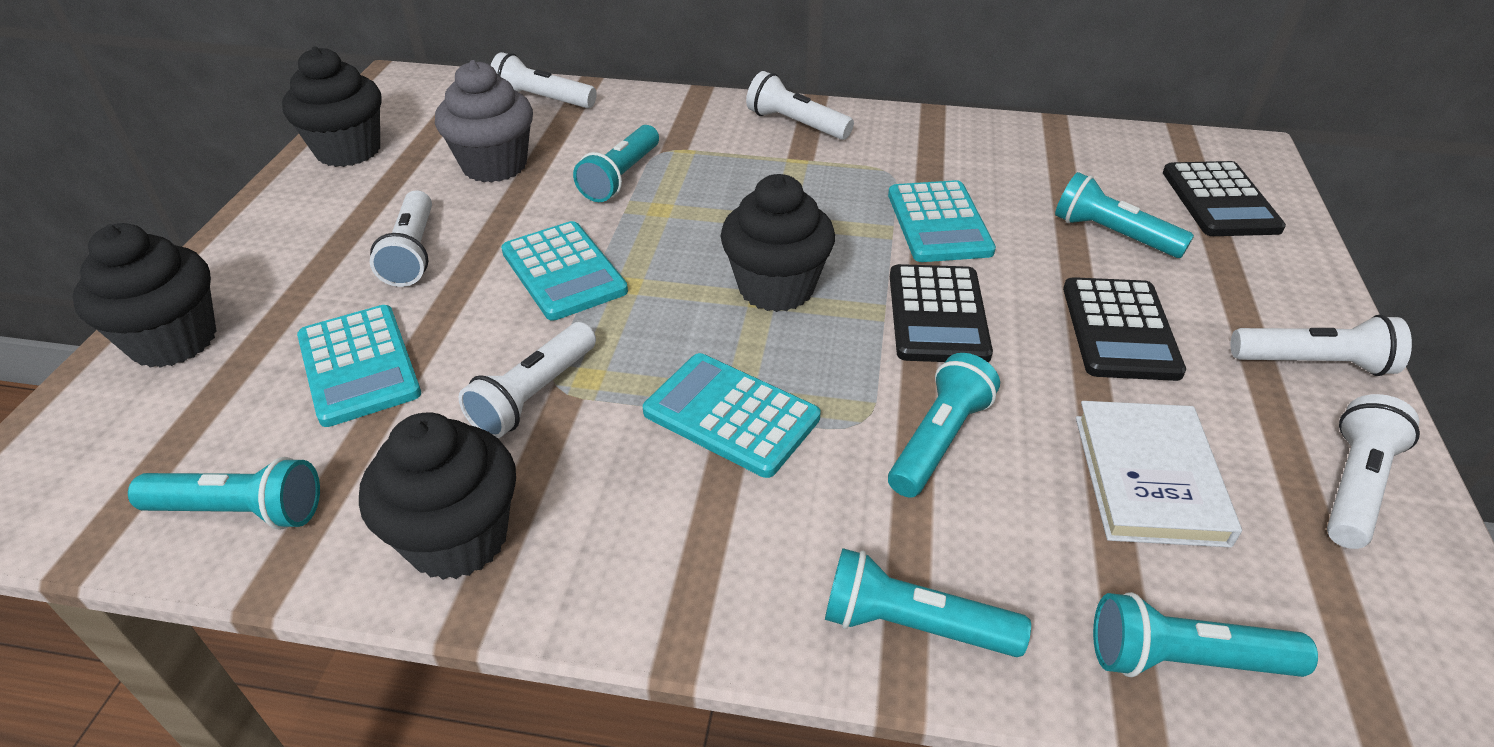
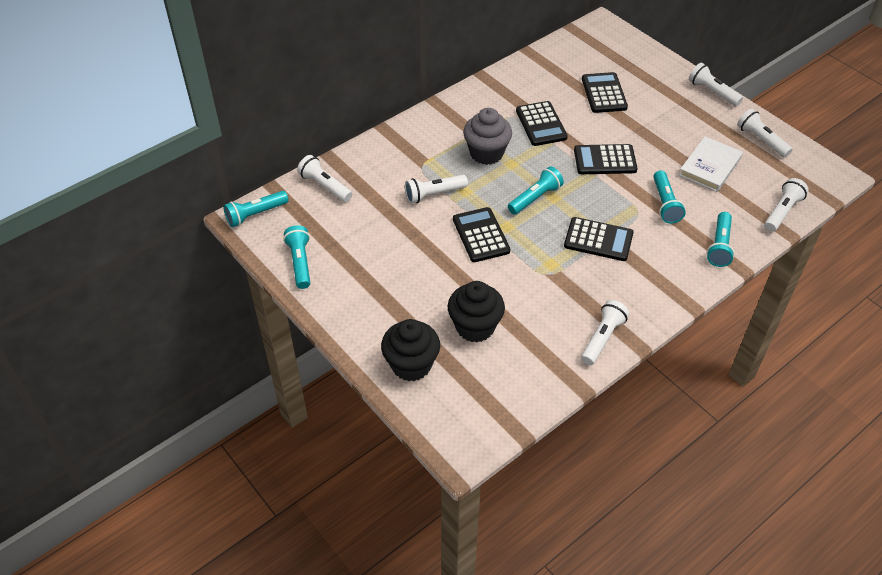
black calculator: [890,264,993,362] [1063,277,1186,381] [1163,161,1286,236] = 3 -> [453,207,510,262] [516,101,568,146] [564,217,634,261] [574,144,637,174] [582,72,628,113] = 5
black cupcake: [72,223,216,368] [282,46,381,167] [359,413,516,580] [720,174,835,312] = 4 -> [381,319,440,381] [448,281,505,342] = 2
turquoise calculator: [297,305,421,427] [501,221,628,321] [643,353,821,478] [888,180,996,262] = 4 -> none = 0
turquoise flashlight: [128,457,320,530] [573,125,659,202] [825,548,1031,657] [888,353,1000,498] [1055,172,1194,258] [1093,592,1318,677] = 6 -> [223,191,289,227] [283,225,310,289] [508,166,564,214] [653,170,686,223] [707,212,735,267] = 5

